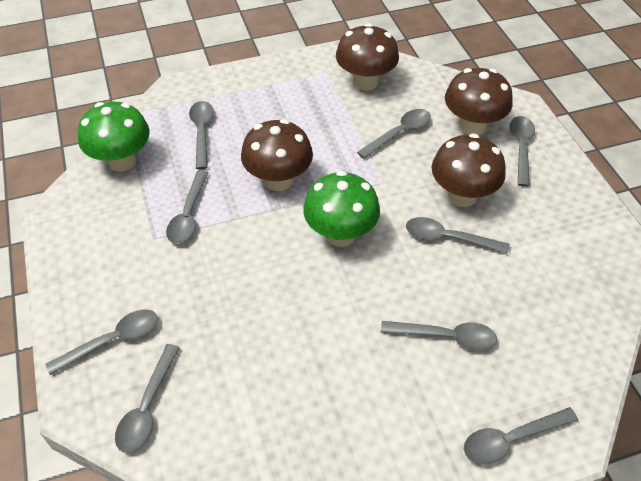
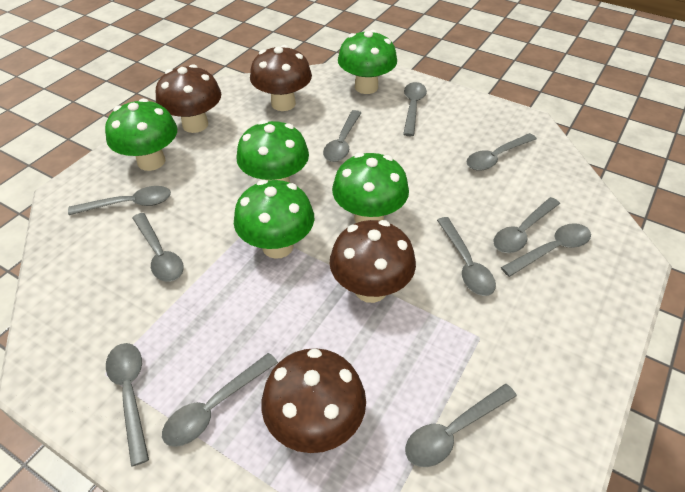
green mushroom: [78,102,150,172] [303,171,380,247] = 2 -> [105,98,177,171] [234,180,314,259] [236,120,309,182] [332,153,409,223] [338,30,397,94] = 5
grey spoon: [45,310,158,375] [115,344,180,453] [166,170,208,244] [189,101,214,169] [357,109,431,159] [381,321,497,350] [406,217,509,254] [464,407,578,464] [509,116,535,187] = 9 -> [68,186,171,215] [106,343,149,466] [132,213,184,282] [162,353,278,447] [323,110,361,162] [403,82,427,136] [405,384,517,467] [437,217,496,296] [466,133,537,171] [494,197,560,253] [501,223,591,277] = 11

